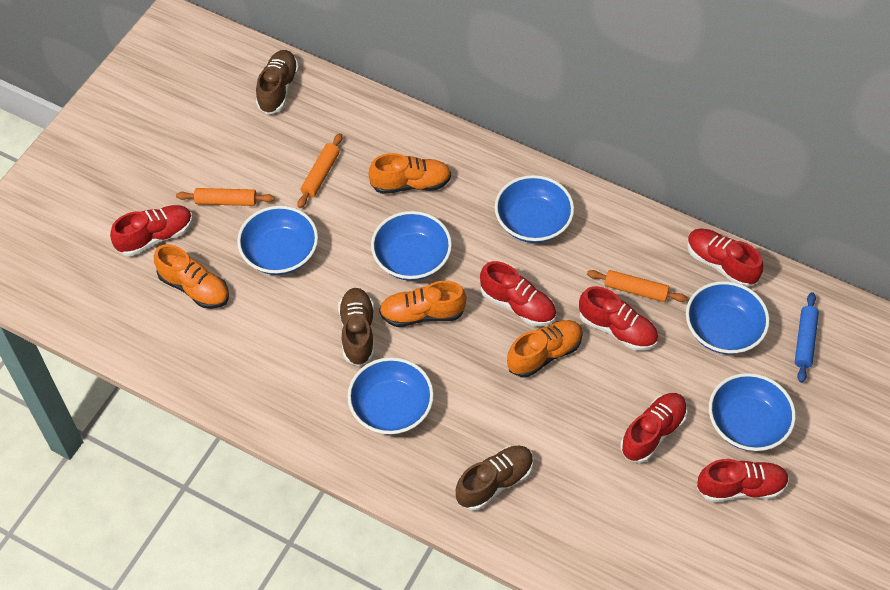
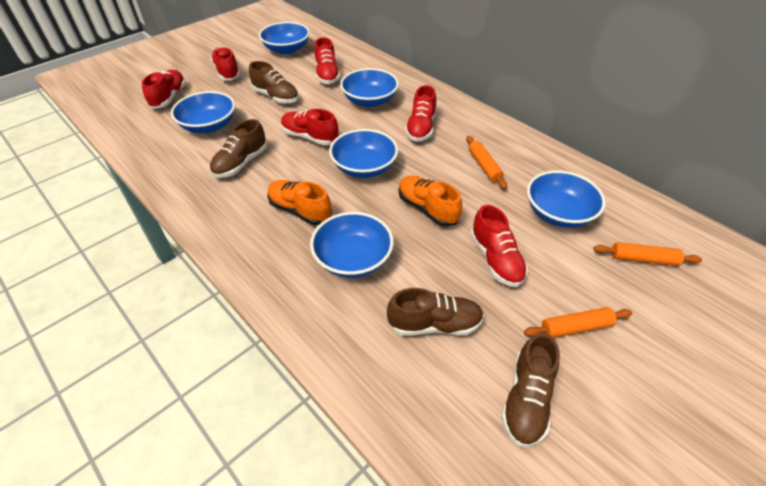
blue rolling pin: [795,292,819,383] = 1 -> none = 0
brown shoe: [256,50,299,114] [338,288,374,366] [456,446,534,511] = 3 -> [210,119,267,178] [249,61,299,104] [387,288,484,336] [501,333,560,447] = 4
orange shoe: [154,244,229,309] [369,153,451,194] [379,281,466,327] [507,320,583,377] = 4 -> [267,180,332,225] [399,176,462,227] = 2

